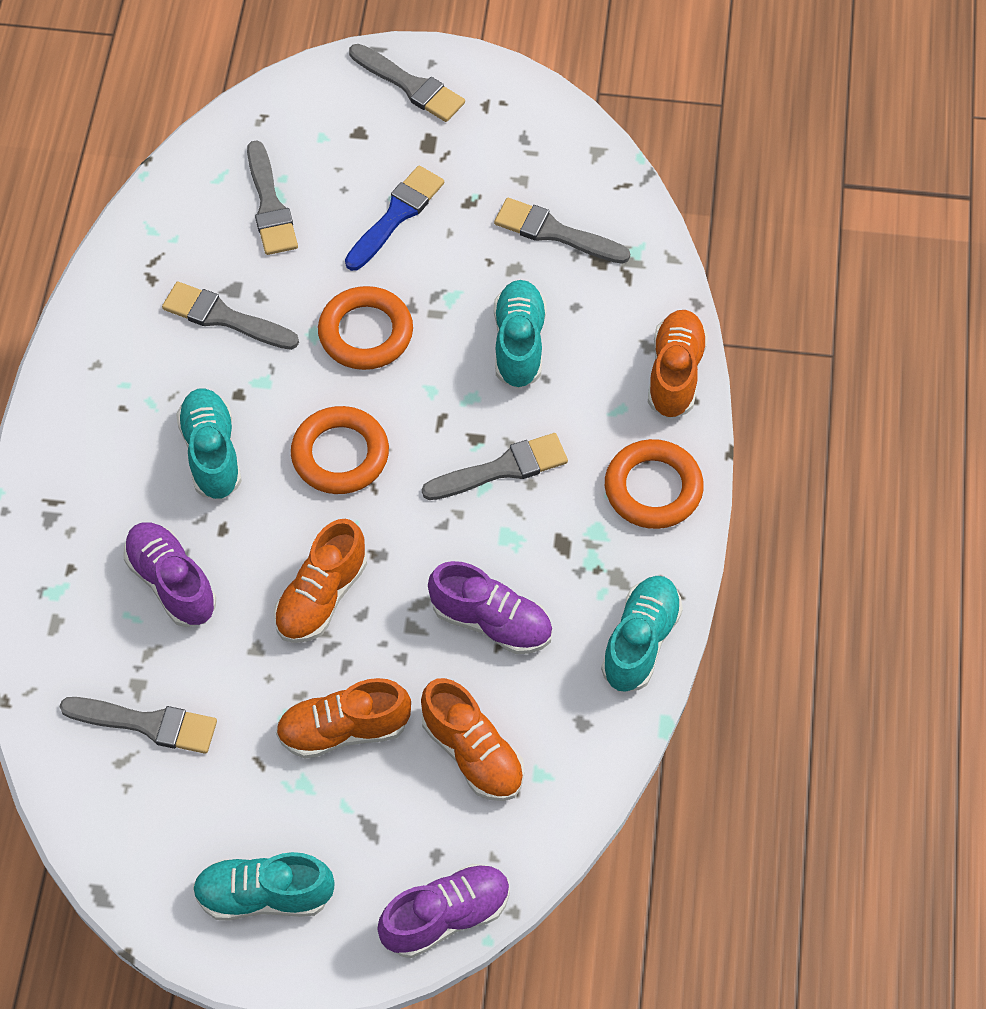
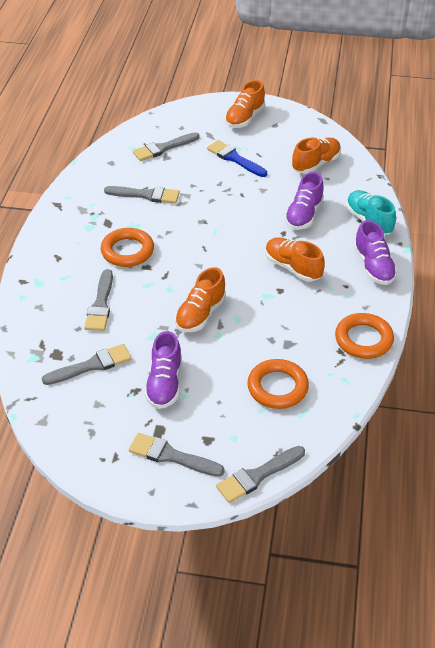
turquoise shoe: [176,389,242,500] [193,852,334,921] [494,280,546,389] [601,576,683,692] = 4 -> [346,190,396,235] = 1

